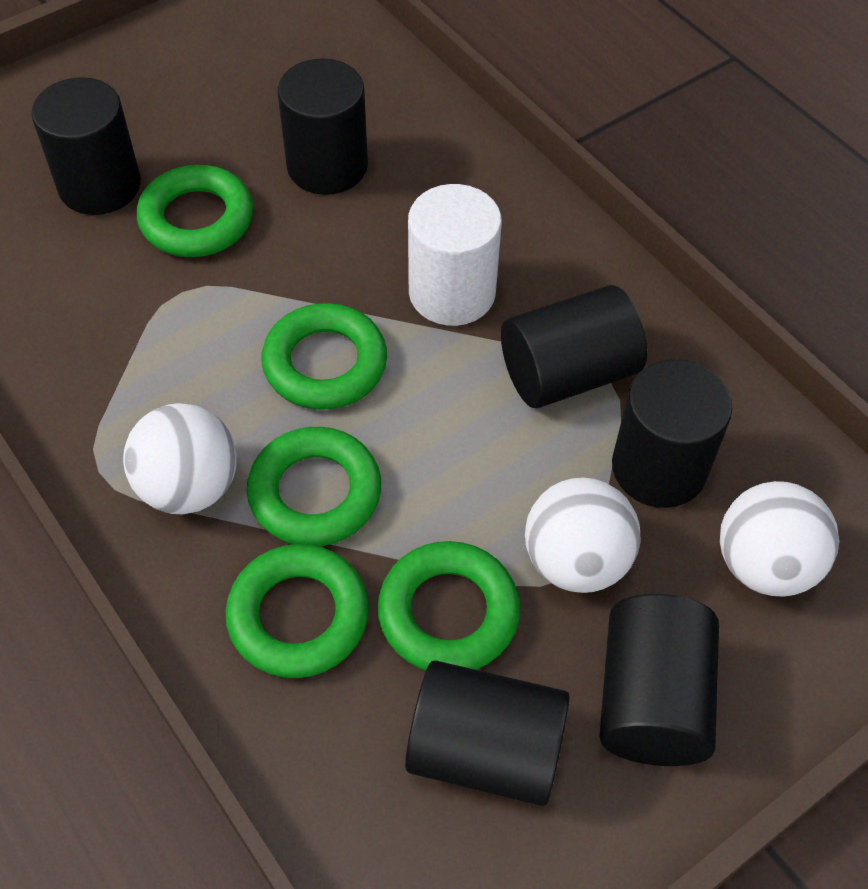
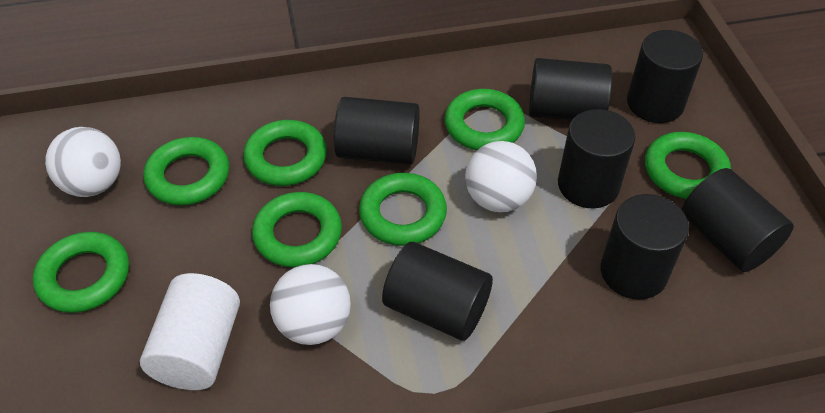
black cylinder: [31,77,141,215] [277,58,368,195] [405,661,570,806] [501,285,647,408] [599,594,719,766] [612,359,732,508] = 6 -> [334,97,420,165] [382,242,493,341] [529,58,612,121] [558,109,635,209] [601,194,689,300] [627,30,703,123] [682,168,794,272] = 7
green ring: [137,165,253,257] [225,544,369,678] [247,427,381,547] [261,303,387,410] [377,541,520,671] = 5 -> [33,232,129,313] [143,137,229,205] [243,120,327,186] [252,192,342,267] [359,173,447,246] [445,89,525,150] [645,132,731,199] = 7

